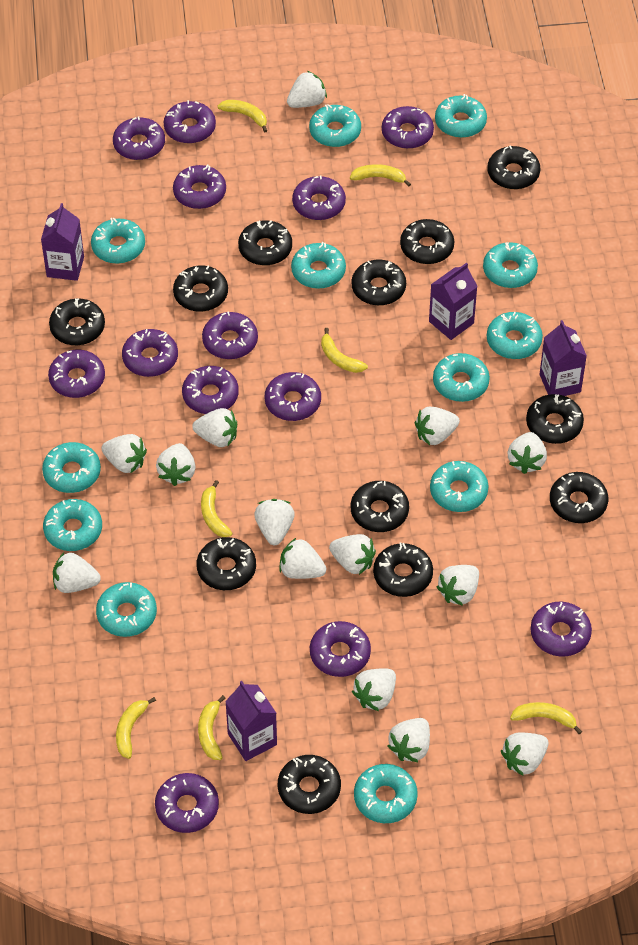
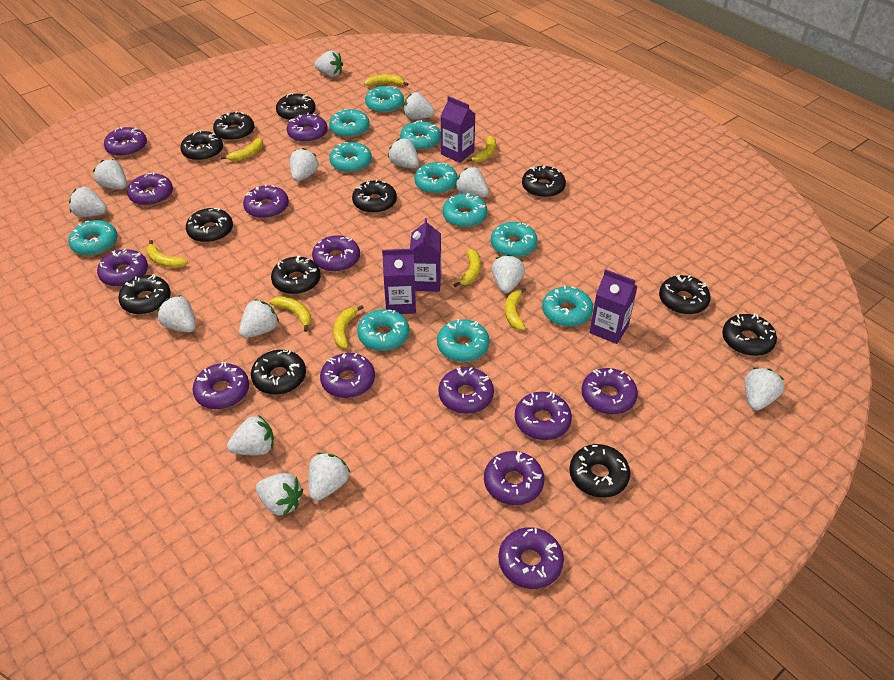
turquoise donut: [42,442,101,493] [43,499,102,551] [91,218,145,264] [96,582,157,637] [291,242,346,289] [309,104,361,147] [354,764,418,823] [430,461,488,512] [433,353,490,402] [435,94,487,138] [483,242,538,288] [487,312,543,359] = 12 -> [68,220,118,256] [329,109,370,138] [329,142,372,173] [357,309,410,351] [365,86,404,113] [400,120,441,150] [414,162,458,194] [437,319,490,362] [442,193,488,228] [491,222,538,257] [542,285,593,327] = 11
yellow banana: [116,697,156,759] [198,695,225,760] [201,480,232,537] [217,100,267,133] [321,328,368,373] [350,164,411,186] [510,702,582,735] = 7 -> [146,240,188,268] [221,138,263,162] [270,296,311,332] [333,305,364,349] [364,74,408,86] [453,249,481,287] [466,136,496,162] [505,287,526,330] = 8

